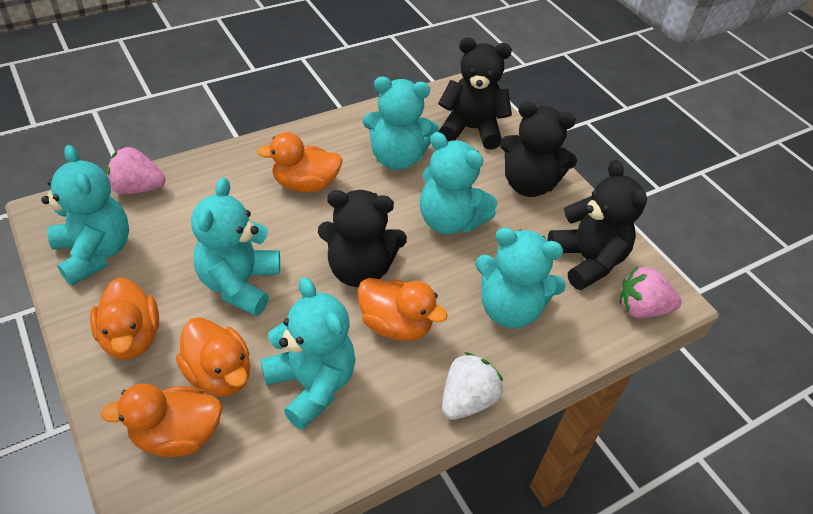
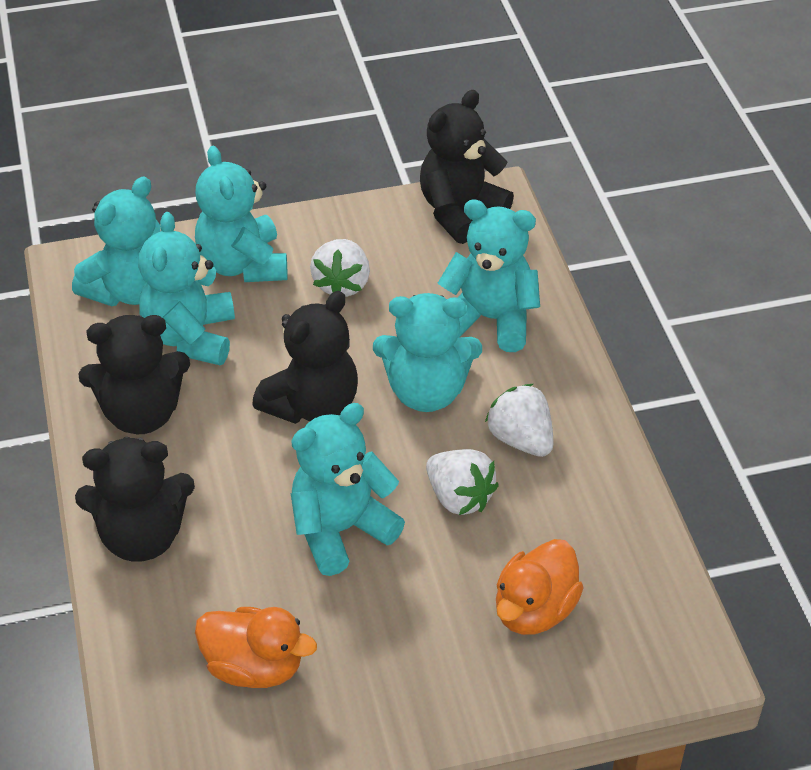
orange duck: [90,277,159,360] [100,383,223,457] [176,317,250,397] [257,132,343,193] [358,278,448,341] = 5 -> [195,607,317,688] [496,539,584,635] = 2
pink strawberry: [106,147,166,194] [619,266,682,318] = 2 -> none = 0
white strawberry: [442,352,503,420] = 1 -> [310,239,370,297] [426,449,499,515] [485,384,553,457] = 3

